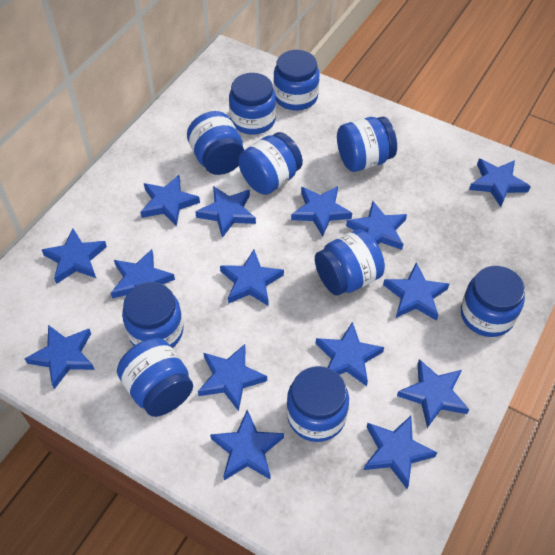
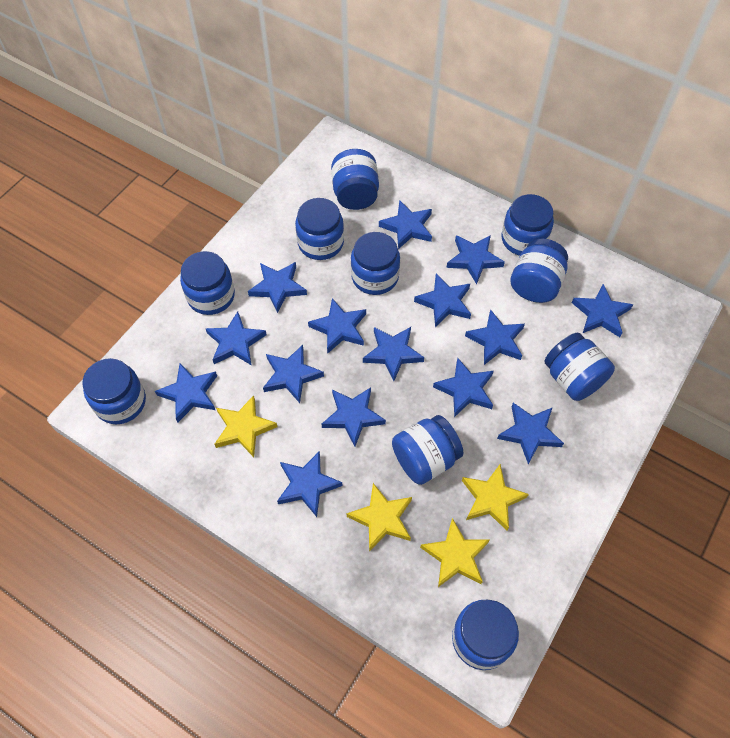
yellow star: none = 0 -> [215,395,278,457] [346,483,412,551] [420,518,490,587] [462,464,529,531] = 4

